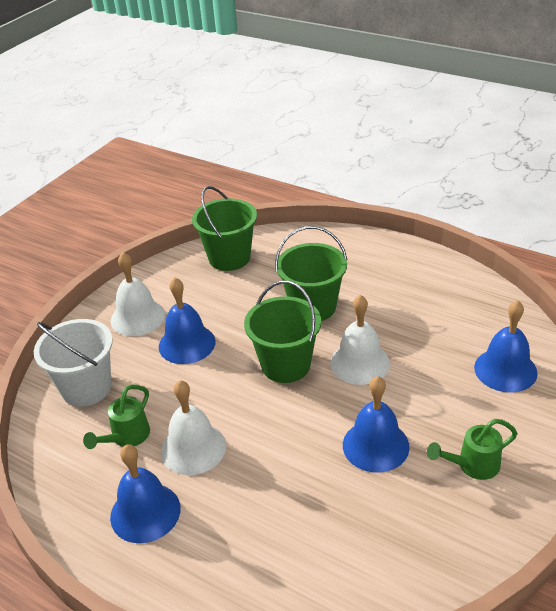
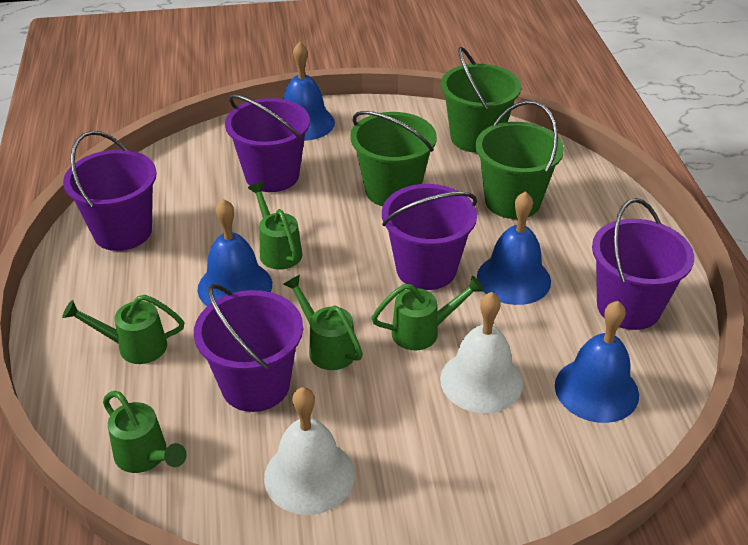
green watering can: [83,385,150,449] [427,419,517,480] = 2 -> [62,295,184,364] [103,391,187,473] [248,182,302,270] [283,275,363,370] [372,276,485,350] = 5
purple bucket: none = 0 -> [63,131,157,251] [194,284,303,412] [225,94,310,192] [382,184,477,290] [592,198,694,330] = 5
white bell: [111,253,165,336] [161,380,226,475] [330,295,390,385] = 3 -> [264,387,355,515] [440,292,523,413] = 2
white bucket: [34,319,113,407] = 1 -> none = 0

